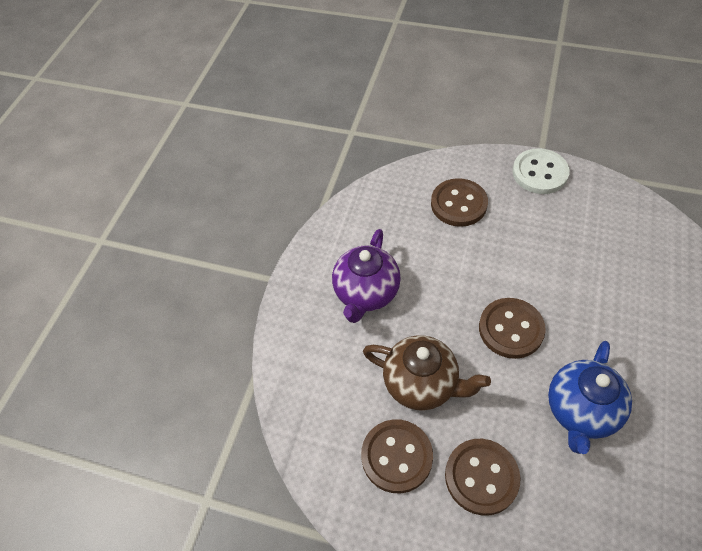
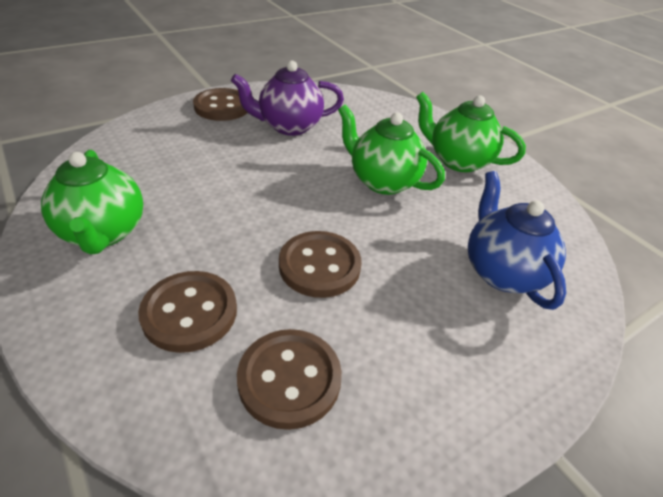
brown teapot: [363,335,491,411] = 1 -> none = 0
green teapot: none = 0 -> [41,150,143,255] [338,104,445,195] [416,92,526,172] = 3
white button: [512,148,570,194] = 1 -> none = 0

